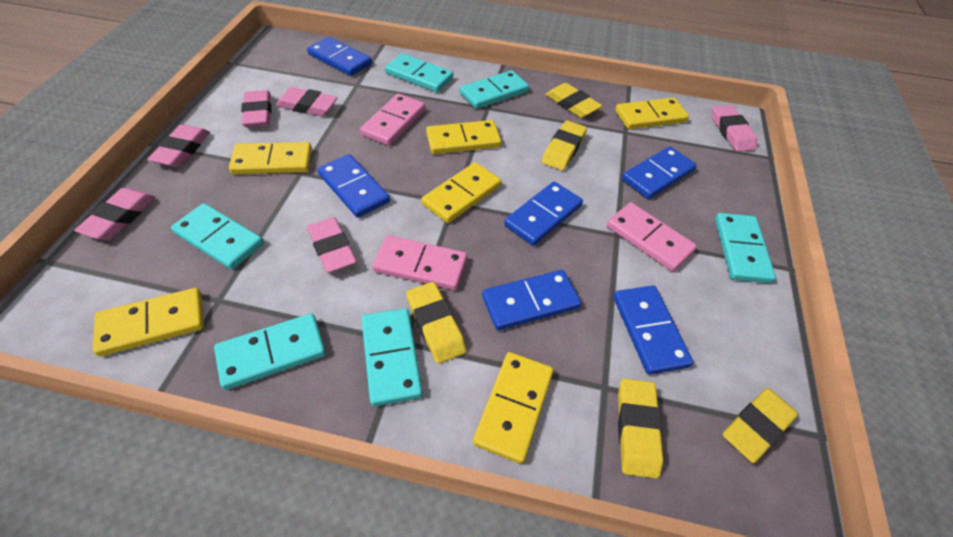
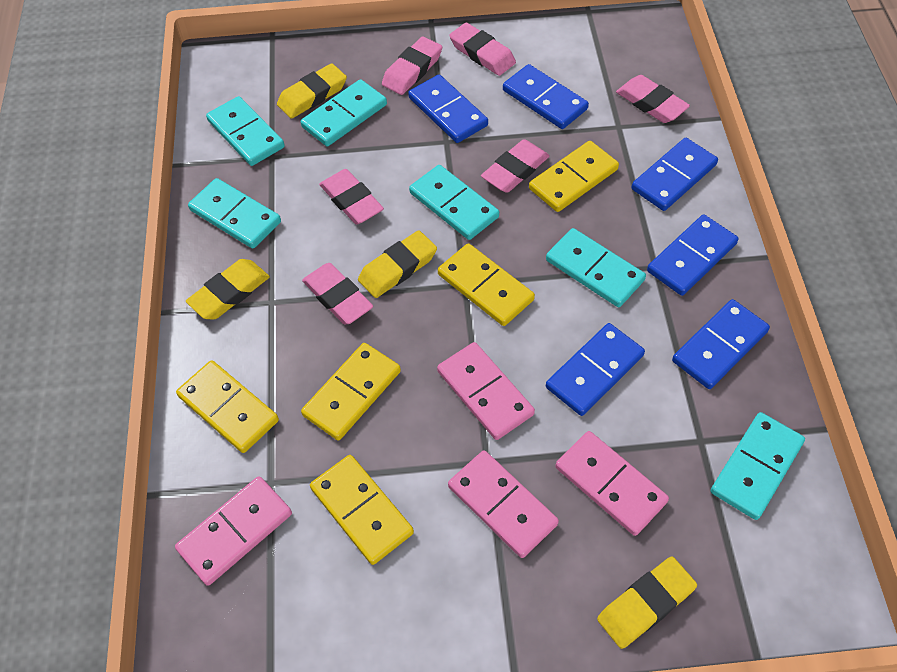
pink domino: [360,94,425,146] [372,235,467,290] [607,202,697,272] = 3 -> [175,476,292,586] [437,342,535,440] [448,450,559,558] [555,431,669,536] = 4
yellow domino: [93,288,204,356] [229,142,312,174] [421,162,501,223] [426,120,501,154] [473,352,553,464] [615,98,689,129] = 6 -> [176,360,279,453] [301,343,401,440] [310,455,414,565] [438,243,535,326] [529,141,619,212] = 5
yellow eraser: [406,282,466,364] [542,120,587,170] [545,83,602,118] [618,379,663,479] [723,388,798,463] = 5 -> [186,259,270,320] [277,63,347,119] [358,230,437,298] [597,557,697,649] = 4

